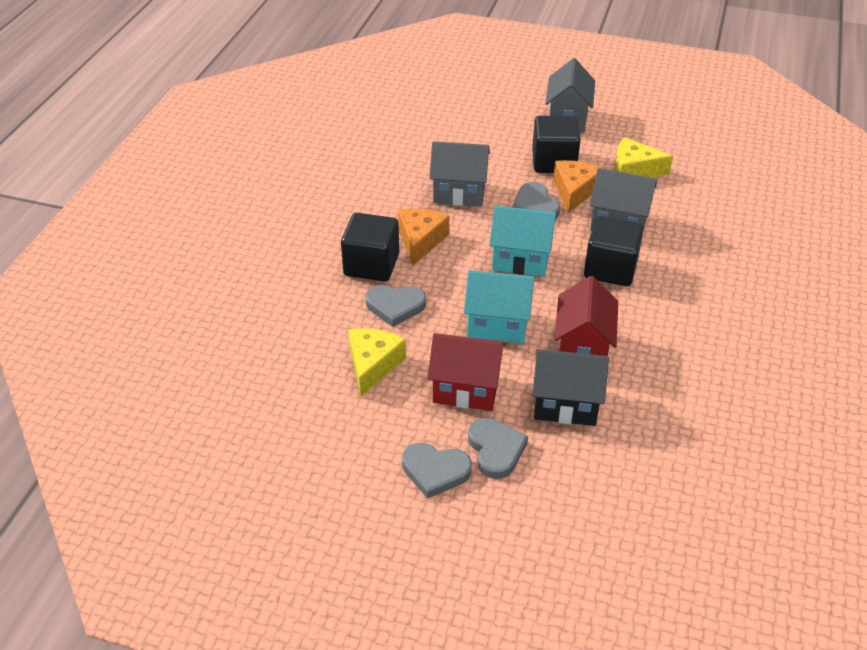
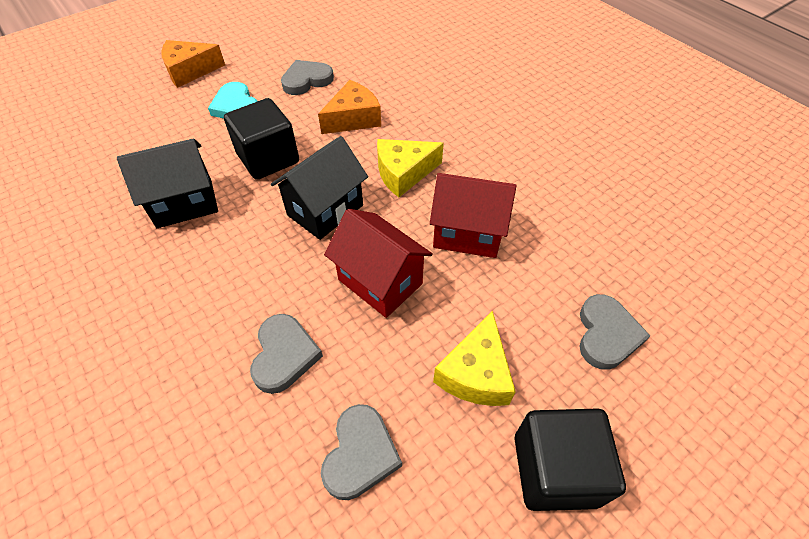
black cube: [341,213,399,282] [532,116,581,173] [584,216,644,286] = 3 -> [224,98,299,180] [514,408,626,511] = 2
black house: [532,349,609,426] = 1 -> [117,139,218,228] [271,136,368,240] = 2
grey house: [429,141,490,207] [545,58,595,133] [590,168,657,231] = 3 -> none = 0
turquoise heart: none = 0 -> [208,82,257,119] = 1
turquoise house: [464,270,535,343] [489,205,556,277] = 2 -> none = 0

